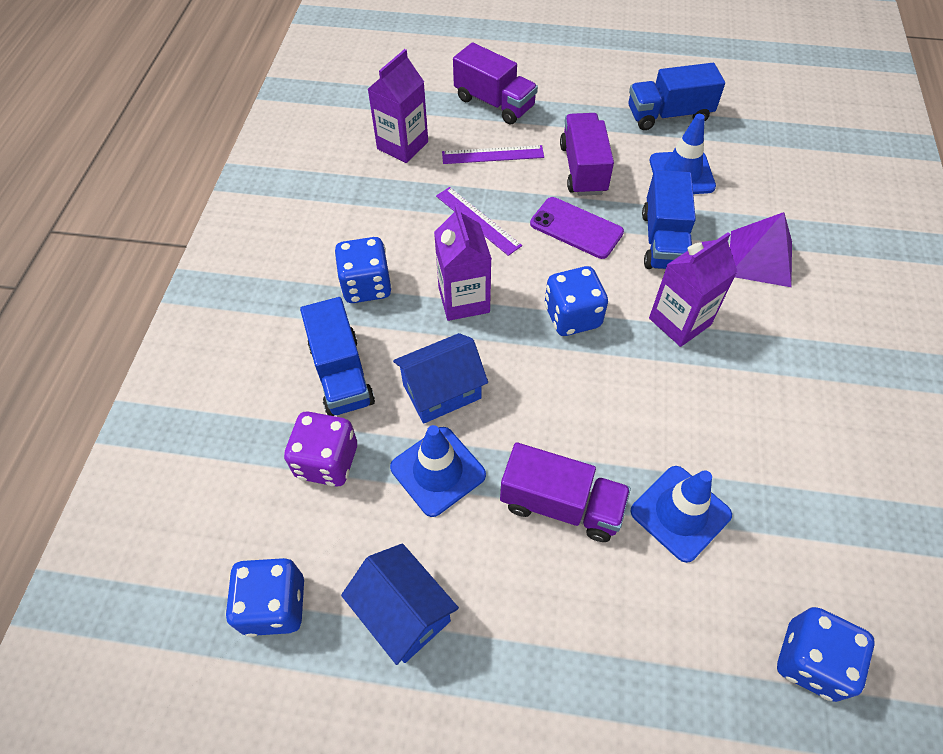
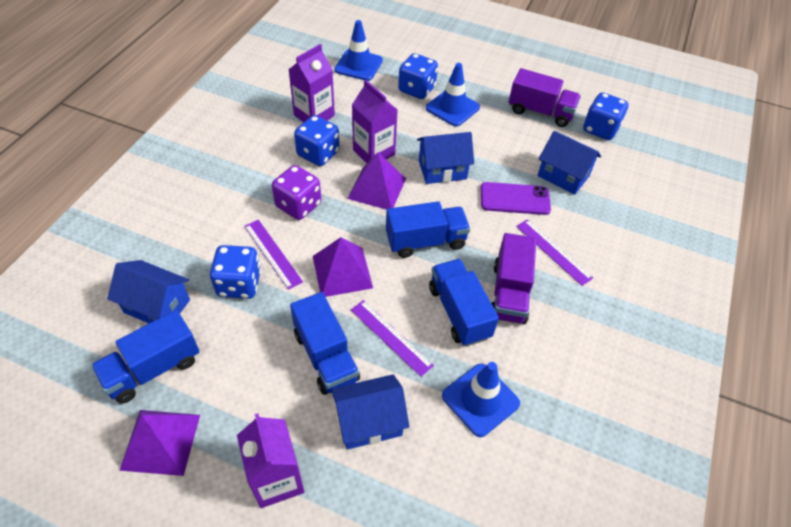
blue house: [341,543,459,665] [393,333,488,424] = 2 -> [107,260,190,323] [331,374,410,450] [417,132,474,184] [537,131,601,195] = 4
blue truck: [300,297,375,416] [629,63,725,130] [642,170,696,269] = 3 -> [91,310,200,404] [290,292,360,395] [386,201,470,258] [429,259,499,346] = 4
purple pyramid: [730,212,792,287] = 1 -> [119,410,200,476] [313,237,373,297] [347,152,406,210] = 3
purple ruler: [436,187,522,256] [442,145,544,164] = 2 -> [244,220,303,290] [351,300,434,377] [516,219,593,286] = 3
purple truck: [453,42,538,125] [500,442,631,542] [560,113,614,196] = 3 -> [491,233,536,324] [509,68,581,127] = 2

